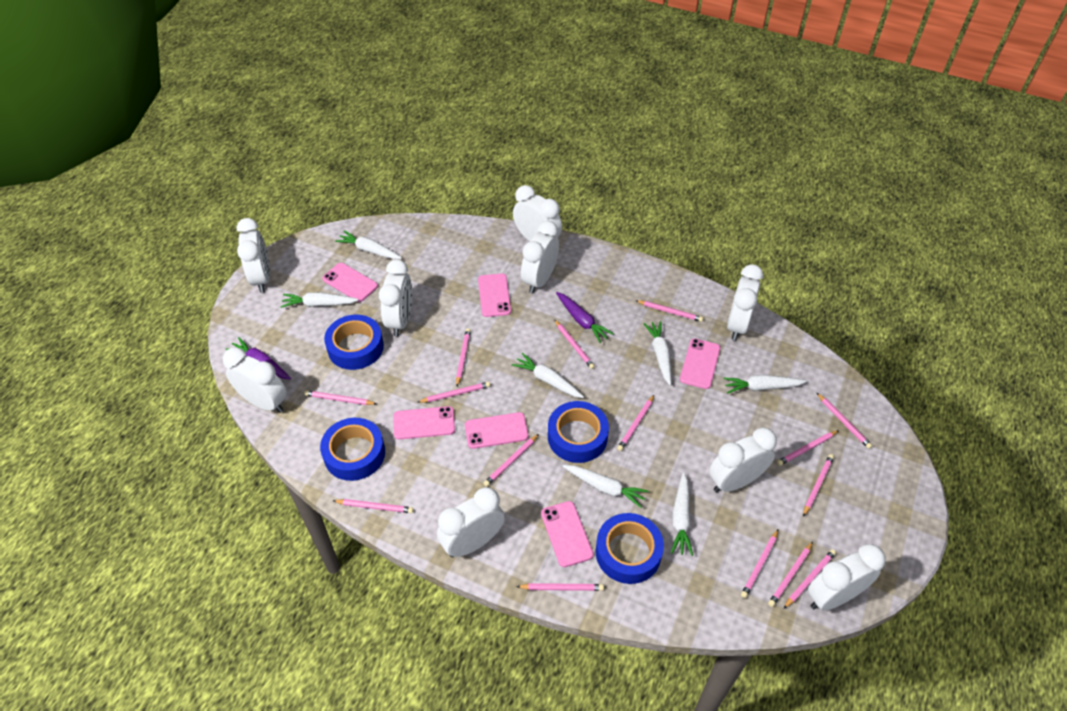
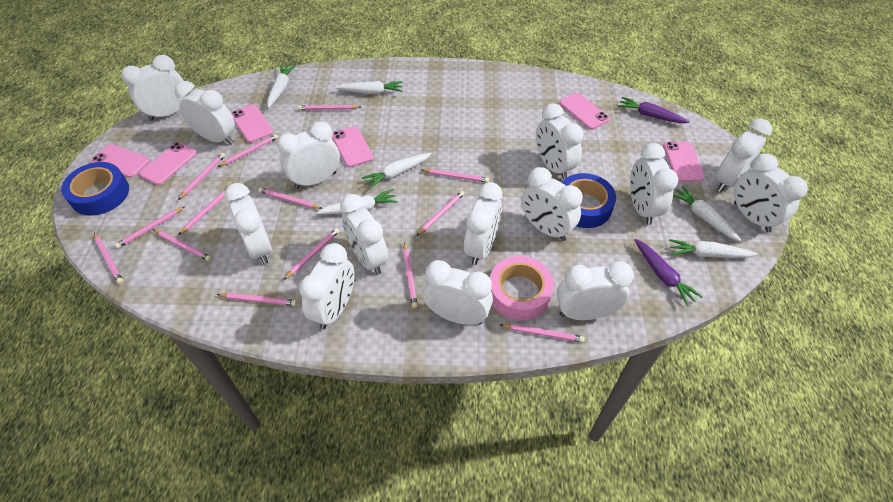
blue tape: [320,418,385,481] [324,315,384,370] [548,401,609,463] [596,513,664,584] = 4 -> [61,162,129,216] [562,173,616,228] = 2
pink pencil: [304,390,377,405] [333,499,413,513] [418,382,490,403] [456,328,471,386] [483,434,539,487] [516,583,604,591] [554,319,595,369] [617,395,654,451] [635,300,703,322] [741,530,778,598] [768,542,813,607] [777,430,839,466] [784,549,836,609] [803,454,834,517] [817,393,873,449] = 15 -> [94,233,123,284] [115,206,185,248] [154,230,212,261] [178,153,225,200] [179,188,227,235] [217,293,297,306] [218,134,278,167] [258,187,322,209] [284,228,339,280] [298,105,361,110] [403,242,418,308] [416,191,465,236] [422,169,489,183] [499,324,585,343] = 14
pink tape: none = 0 -> [490,256,554,321] = 1
white carrot: [281,292,358,308] [335,231,402,259] [512,353,584,398] [562,465,649,508] [643,321,671,385] [671,472,693,556] [723,375,807,394] = 7 -> [267,64,296,108] [316,189,398,214] [335,81,403,94] [361,153,432,189] [669,239,758,258] [673,186,742,242] = 6
white clock: [223,347,287,413] [237,218,270,292] [379,259,412,336] [437,487,505,557] [513,185,562,241] [521,221,559,293] [709,428,777,492] [727,264,763,340] [808,544,886,611] = 9 -> [121,55,187,121] [175,81,235,145] [224,183,272,264] [277,122,340,189] [299,243,355,329] [340,194,388,275] [423,260,493,325] [464,182,502,265] [521,167,583,241] [536,103,584,180] [557,261,634,320] [630,143,678,225] [716,119,772,192] [734,153,808,232] = 14

